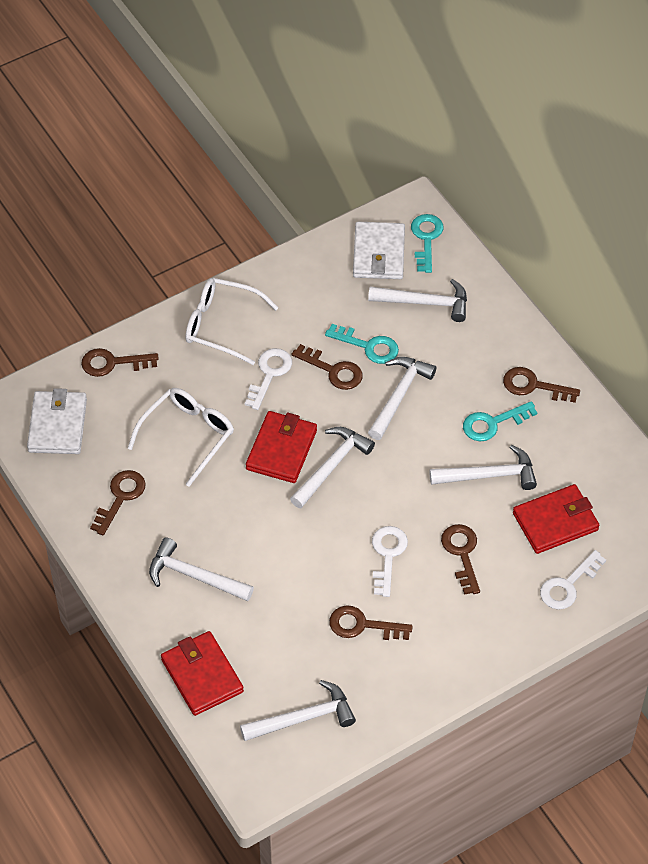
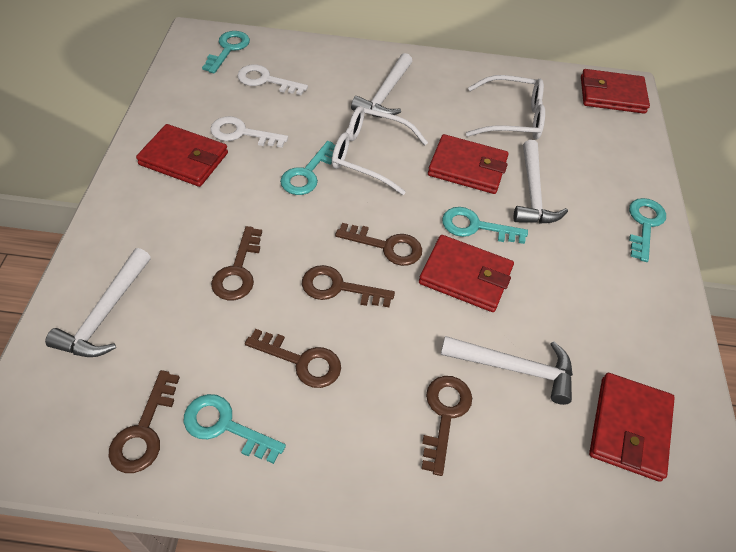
red wallet: [161,631,244,716] [246,411,317,483] [513,484,599,554] = 3 -> [136,124,228,187] [419,235,514,312] [428,134,509,194] [581,69,650,114] [589,373,675,482] = 5
turquoise key: [325,324,399,364] [411,214,443,273] [463,401,537,441] = 3 -> [184,394,286,464] [202,31,250,74] [280,141,335,195] [442,207,528,244] [629,198,666,262] = 5
white hammer: [149,537,254,601] [240,680,356,741] [290,427,375,508] [368,279,467,322] [368,357,436,440] [429,445,537,490] = 6 -> [45,248,151,357] [351,53,412,118] [441,336,573,405] [514,140,568,224] = 4
white key: [245,348,292,410] [372,526,408,597] [540,550,606,610] = 3 -> [210,116,288,148] [237,64,308,95] = 2
white wallet: [27,388,87,454] [353,222,405,279] = 2 -> none = 0

